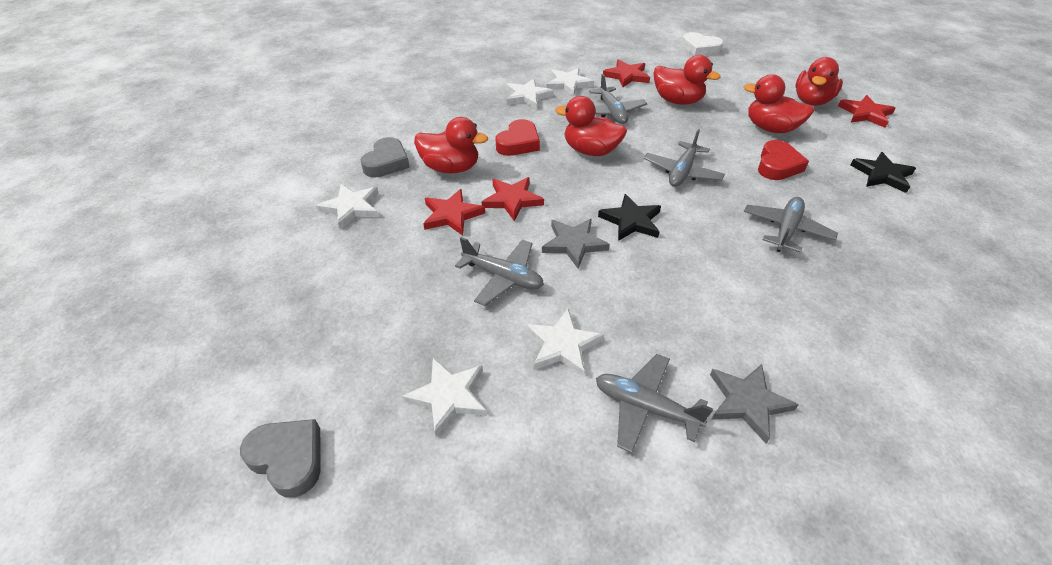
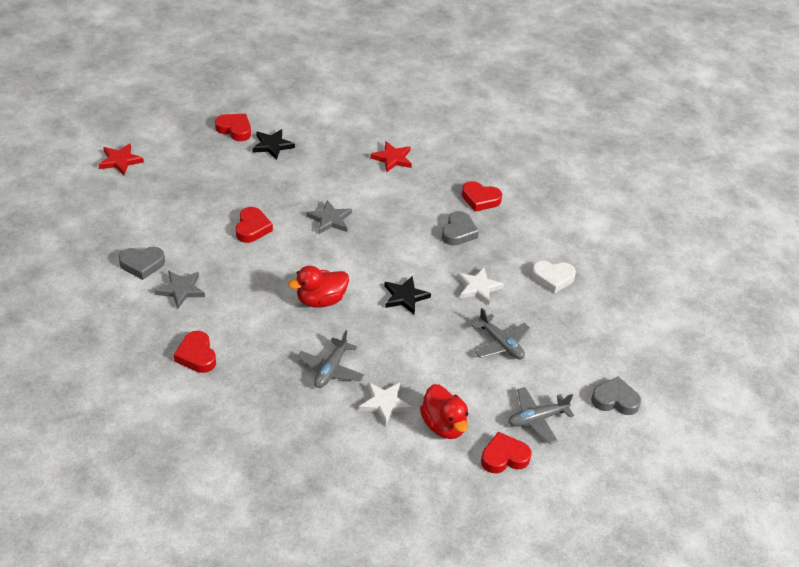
grey heart: [240,419,321,498] [361,137,410,178] = 2 -> [119,247,165,280] [442,211,479,246] [591,377,641,415] = 3
grey plane: [455,237,544,306] [589,74,648,124] [596,354,713,453] [644,129,725,187] [744,197,838,253] = 5 -> [297,330,364,388] [472,308,530,360] [508,387,574,444] = 3
red duck: [414,117,488,173] [555,96,627,156] [654,55,721,105] [744,74,814,134] [795,57,843,106] = 5 -> [288,266,349,308] [420,384,468,439] = 2
red heart: [495,119,540,156] [758,140,809,180] = 2 -> [174,331,216,373] [215,114,251,141] [236,207,273,243] [462,181,502,212] [481,432,532,473] = 5
red star: [423,189,485,236] [482,177,544,221] [603,59,650,87] [838,95,895,128] = 4 -> [99,143,144,175] [370,141,412,173] = 2
white star: [316,184,378,229] [402,358,487,437] [506,78,553,109] [526,309,604,377] [547,68,594,97] = 5 -> [358,382,412,426] [457,268,504,305] = 2

